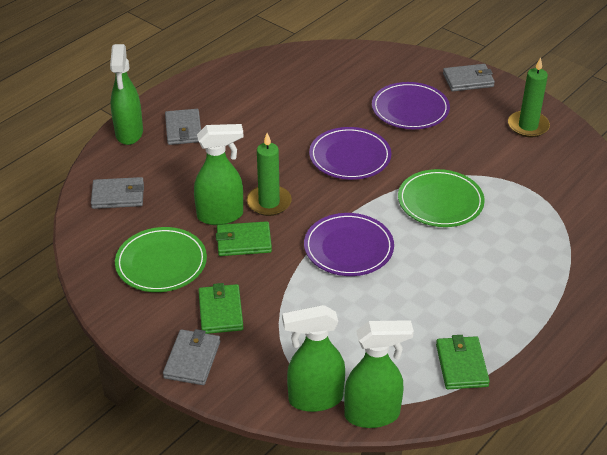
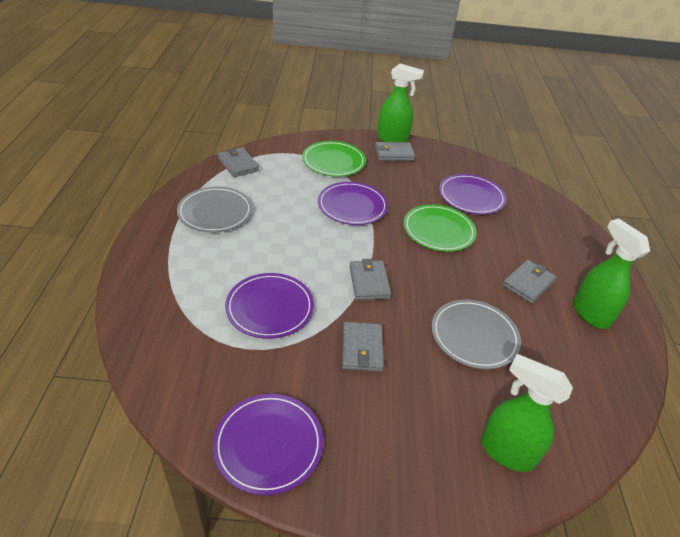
green candle: [247,133,292,216] [508,57,550,137] = 2 -> none = 0
green spray bottle: [110,44,143,145] [194,124,244,225] [282,305,345,412] [344,320,414,428] = 4 -> [377,63,424,142] [481,354,573,472] [573,219,650,329] = 3
green wallet: [198,283,243,334] [216,221,272,256] [436,335,490,389] = 3 -> none = 0
grey plate: none = 0 -> [177,187,253,233] [432,299,521,369] = 2
grey wallet: [91,177,144,209] [163,329,220,385] [165,109,201,145] [443,64,495,92] = 4 -> [218,147,259,177] [342,322,384,372] [349,259,391,300] [375,142,415,161] [502,260,556,303] = 5
purple plate: [304,213,394,276] [309,127,391,180] [372,82,450,129] = 3 -> [213,394,323,495] [225,273,314,339] [318,182,388,225] [439,174,507,214] = 4

